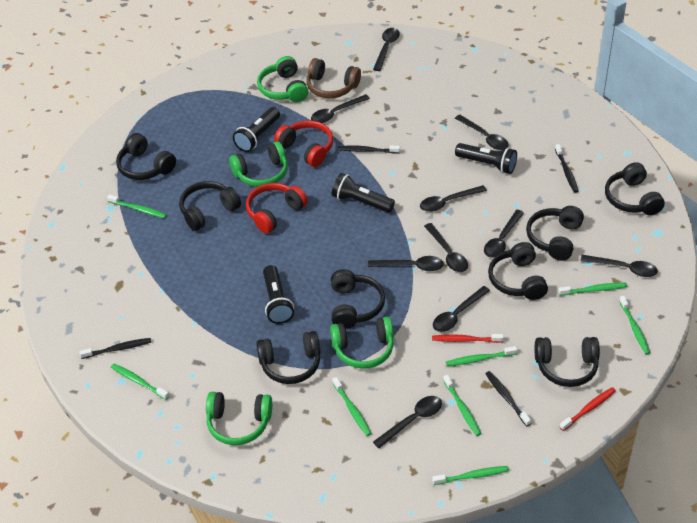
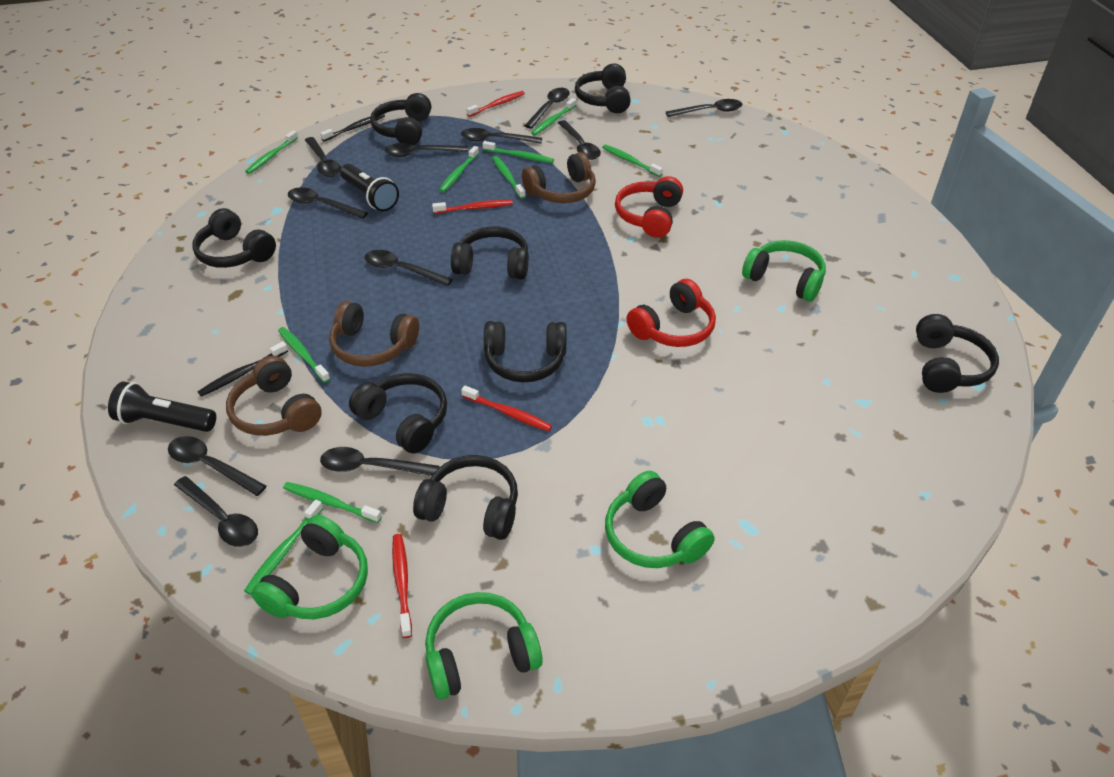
black flashlight: [233,107,280,152] [263,265,294,324] [332,173,395,213] [455,143,517,174] = 4 -> [108,382,216,432] [340,164,399,211] = 2
black spoon: [311,94,370,123] [368,256,444,271] [373,28,400,71] [373,396,442,448] [420,185,487,212] [424,223,468,272] [433,286,490,332] [455,115,509,150] [484,210,524,258] [580,255,658,277] = 10 -> [168,436,267,496] [174,476,258,547] [288,187,368,219] [305,137,341,177] [320,447,439,476] [365,250,453,286] [385,143,468,157] [461,128,542,144] [524,88,570,129] [558,120,601,160] [666,99,743,117] = 11
black toothbrush: [79,338,151,359] [338,145,400,154] [485,371,531,426] [555,144,578,193] = 4 -> [198,341,288,397] [320,114,385,141] = 2
brown headphones: [306,58,361,98] = 1 -> [226,356,322,436] [329,301,419,367] [522,152,596,203] = 3
green toothbrush: [107,194,166,218] [111,364,169,400] [332,377,372,436] [432,466,509,485] [443,375,481,436] [446,346,517,366] [558,283,627,296] [619,296,651,355] = 8 -> [244,500,324,595] [245,130,298,174] [278,327,330,383] [283,482,382,523] [439,146,479,192] [482,141,554,163] [492,156,526,199] [531,98,576,135] [602,144,663,177] = 9
red toothbrush: [432,334,504,343] [560,387,616,431] = 2 -> [392,534,412,638] [432,200,513,214] [461,385,552,431] [466,91,525,117] = 4

